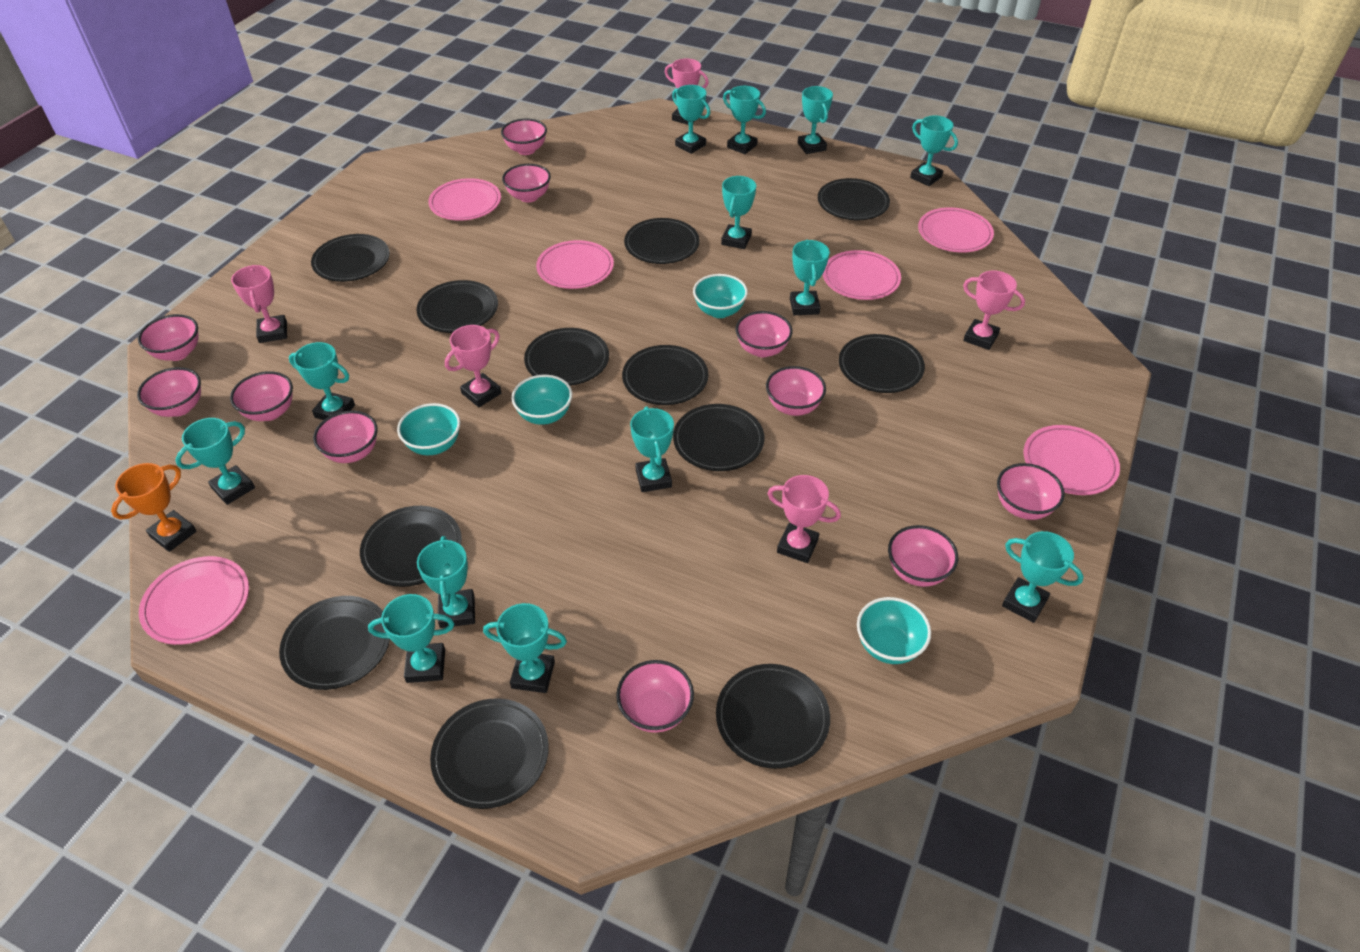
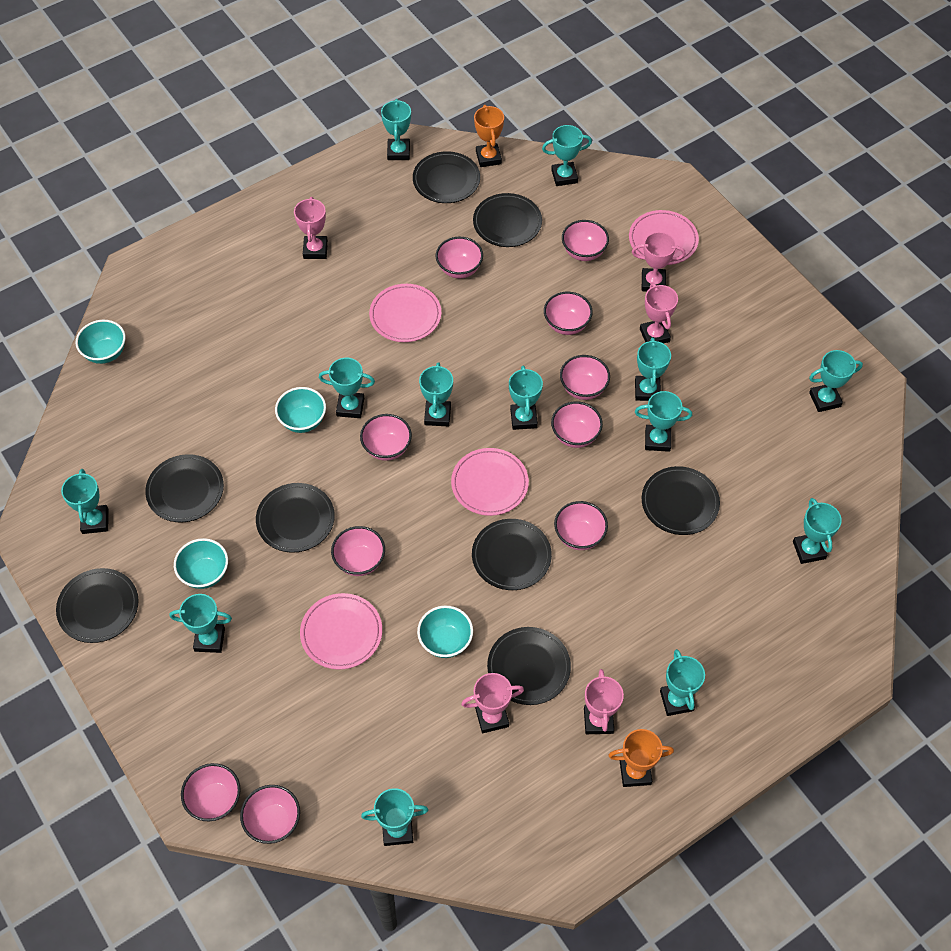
black plate: [279,596,390,690] [311,234,390,282] [360,506,462,587] [417,280,498,333] [430,698,549,809] [524,328,609,386] [622,345,708,405] [624,218,700,264] [673,404,765,471] [716,664,830,769] [818,178,890,220] [839,334,925,393] = 12 -> [56,568,139,643] [145,454,224,522] [256,483,335,553] [413,151,480,203] [472,519,552,590] [473,193,542,247] [487,627,571,705] [642,466,720,535] = 8
orange trophy: [111,463,197,552] = 1 -> [474,105,504,167] [608,729,674,787] = 2
pink bowl: [137,367,201,417] [138,314,199,361] [230,371,293,421] [313,411,378,463] [501,119,547,155] [502,164,551,203] [616,660,694,733] [736,311,793,357] [766,366,826,416] [888,525,958,587] [997,463,1065,520] = 11 -> [181,763,241,821] [240,785,300,844] [331,526,385,576] [360,414,412,461] [436,237,483,278] [544,292,593,335] [551,401,603,448] [554,501,608,550] [560,355,610,400] [562,220,609,261] = 10
pink plate: [139,556,249,645] [428,178,501,221] [536,240,614,289] [823,250,901,300] [918,207,994,253] [1023,425,1120,495] = 6 -> [300,593,382,670] [369,284,441,342] [451,448,529,516] [629,210,699,265] = 4

